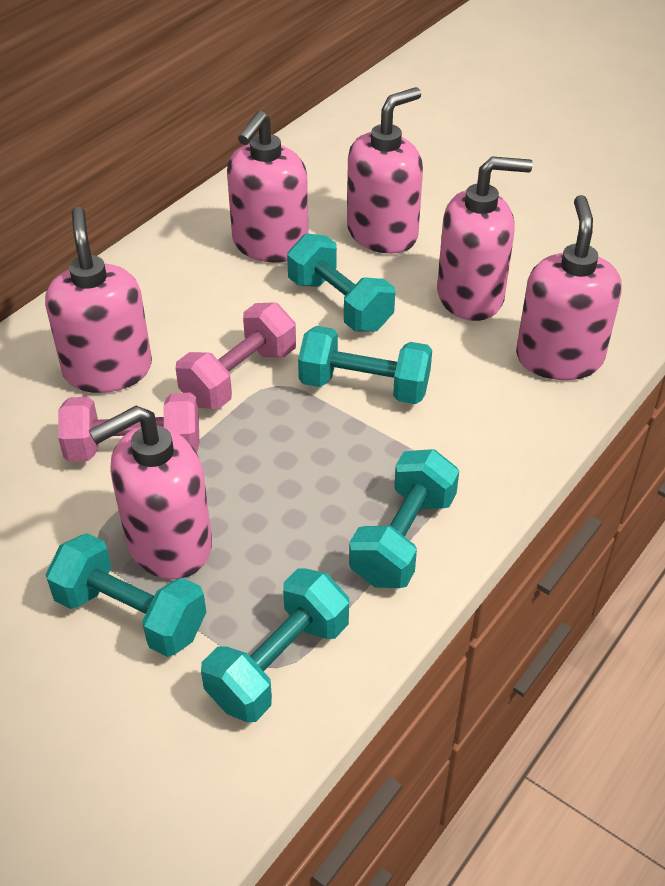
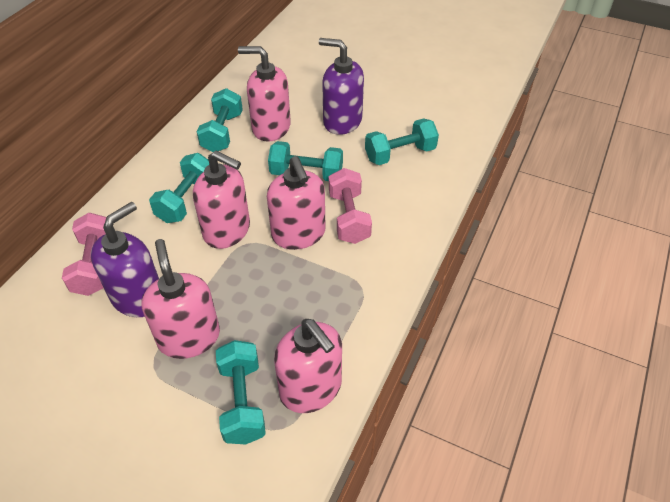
pink soap dispenser: [45,207,152,393] [89,406,212,580] [227,111,308,263] [347,87,423,254] [437,156,533,321] [516,195,622,380] = 6 -> [142,239,220,359] [193,151,250,249] [238,46,291,142] [267,156,325,250] [274,319,342,413] = 5
purple soap dispenser: none = 0 -> [91,202,159,317] [319,38,364,135] = 2

